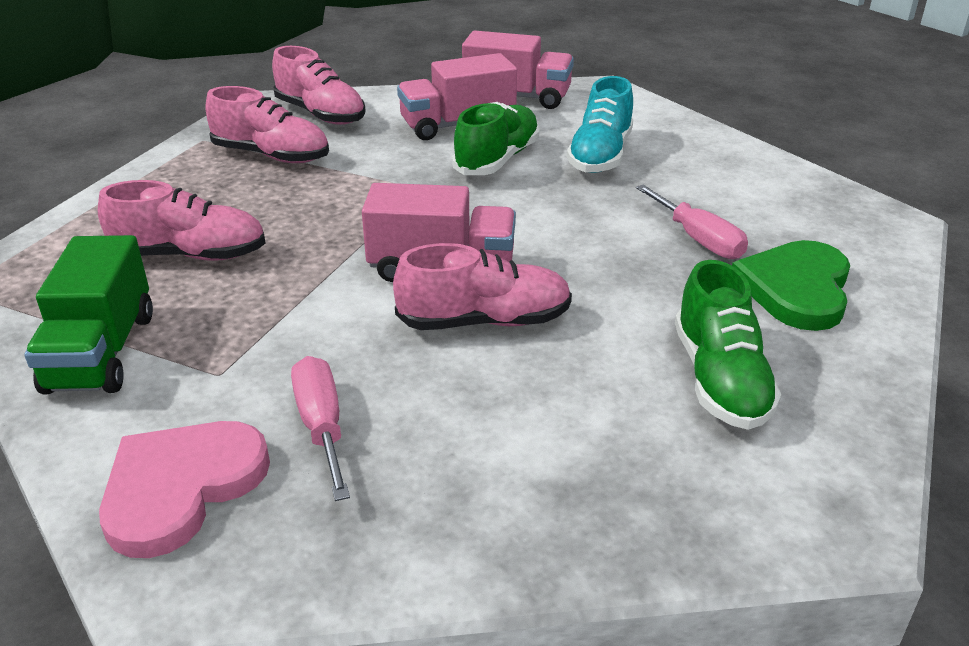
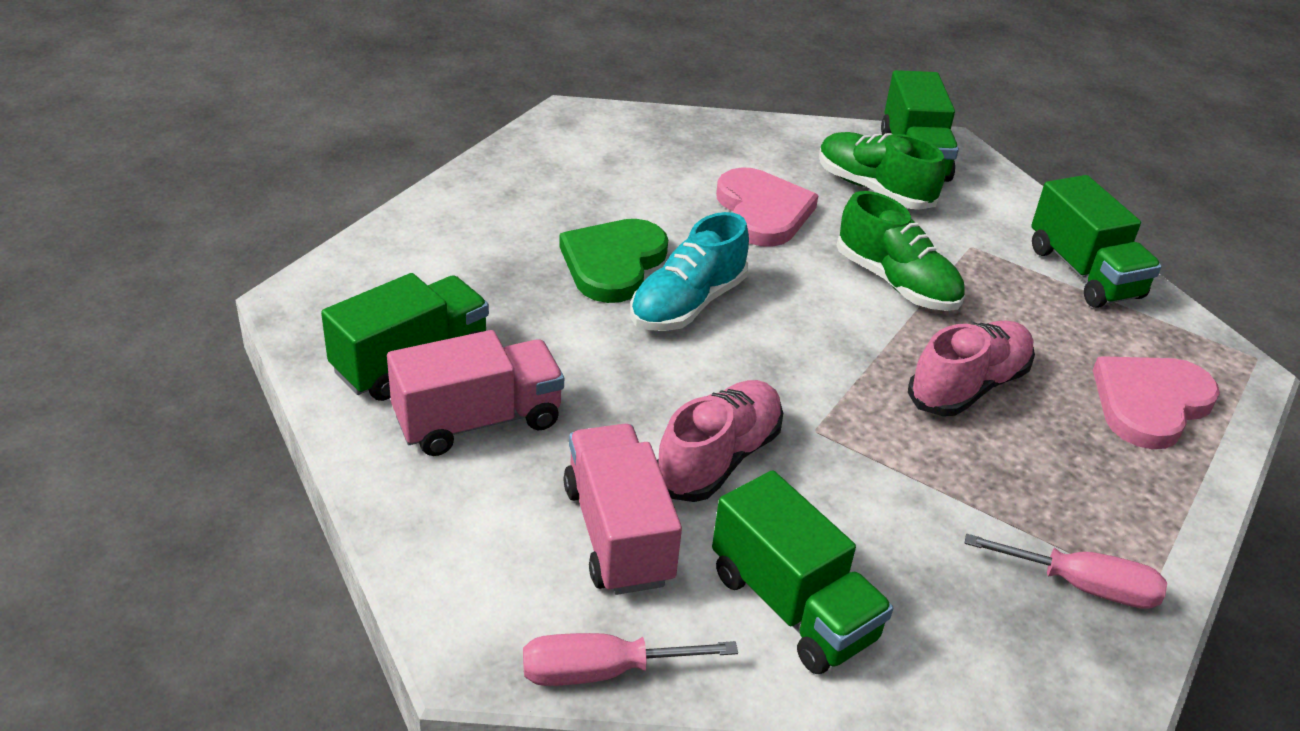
green truck: [24,235,153,394] = 1 -> [321,273,489,401] [712,470,893,674] [881,70,959,182] [1031,175,1162,308] = 4
pink heart: [99,421,270,558] = 1 -> [716,167,819,247] [1093,356,1220,449] = 2
pink shoe: [98,180,266,261] [206,86,329,163] [272,46,366,125] [393,243,572,330] = 4 -> [657,380,783,502] [908,320,1035,416] = 2
pink truck: [362,183,516,282] [397,53,517,140] [462,30,574,109] = 3 -> [387,330,564,456] [564,424,682,595] = 2

